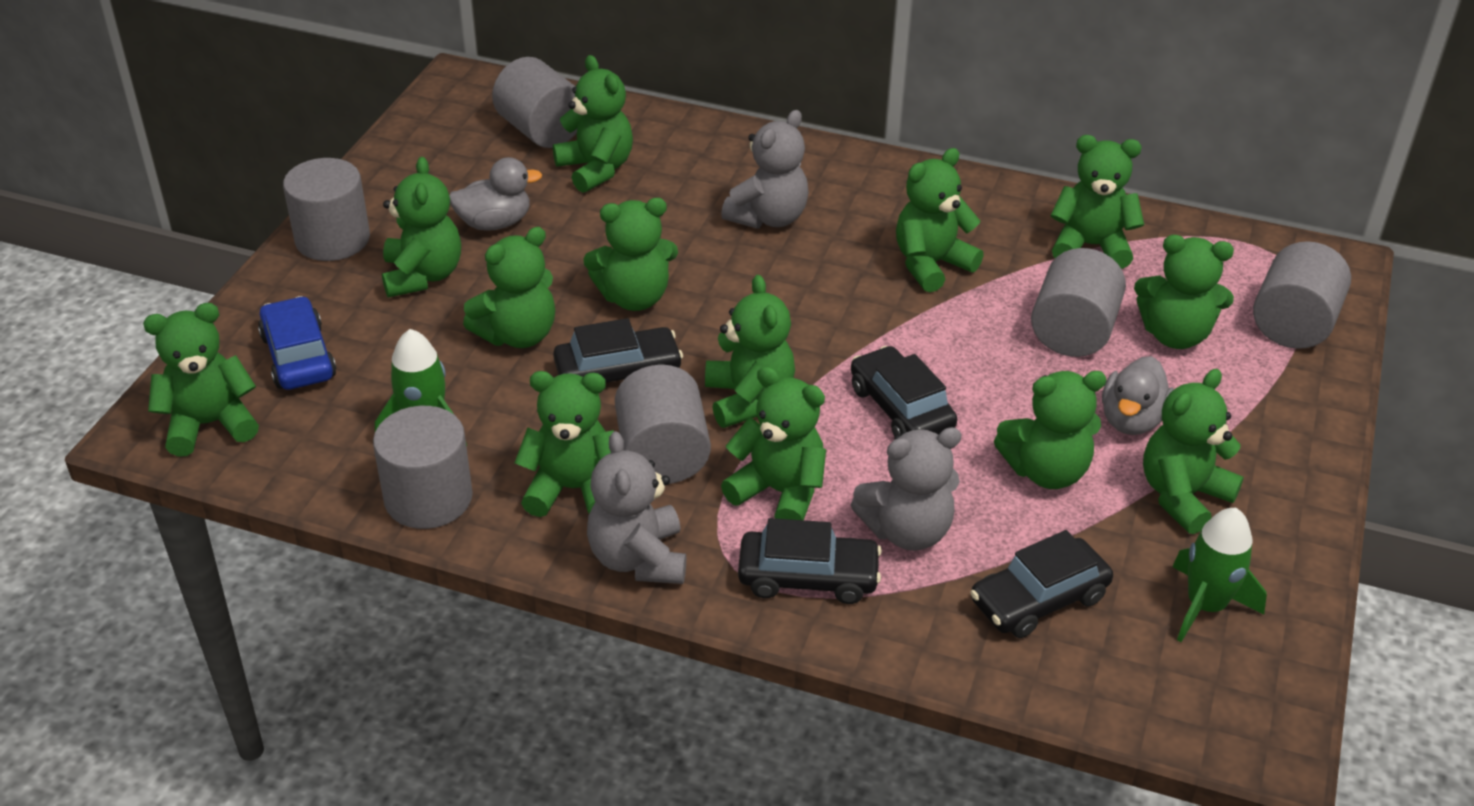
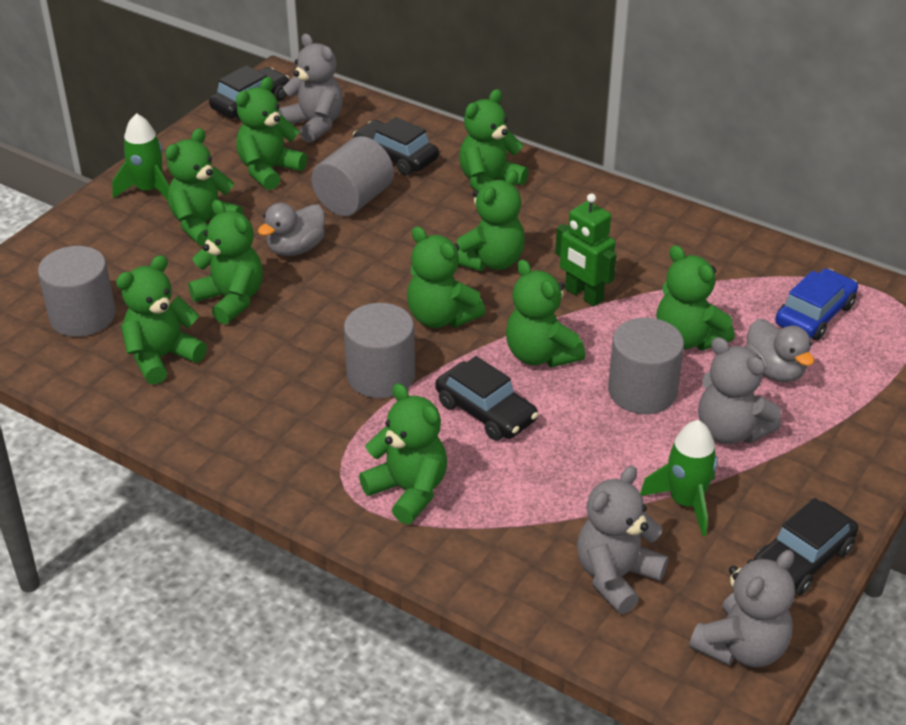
green robot: none = 0 -> [555,194,617,306] = 1
green teddy bear: [143,303,259,457] [382,157,461,297] [463,227,555,348] [514,371,614,517] [553,55,633,193] [583,198,678,311] [705,275,795,428] [721,366,826,520] [896,148,984,293] [994,371,1107,489] [1051,135,1144,269] [1134,235,1234,349] [1143,369,1244,534] = 13 -> [116,255,207,385] [165,128,243,246] [188,200,263,324] [236,77,307,190] [359,383,447,524] [407,226,485,328] [457,170,525,271] [459,89,529,191] [506,259,585,368] [656,245,735,350] = 10
grey cylinder: [283,158,370,261] [373,406,473,529] [492,57,577,148] [615,365,711,484] [1031,248,1126,357] [1253,241,1351,349] = 6 -> [38,246,115,337] [311,136,394,216] [344,303,415,398] [608,317,684,414] = 4
grey teddy bear: [587,431,686,584] [721,110,809,229] [851,427,962,551] = 3 -> [279,34,343,143] [577,466,669,614] [689,550,795,667] [698,337,781,444] = 4

